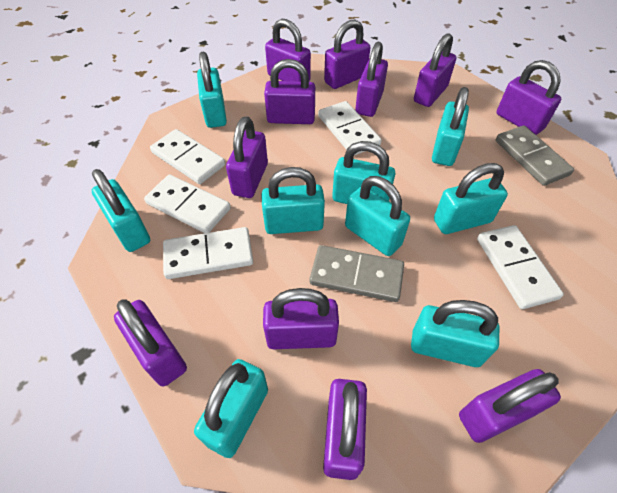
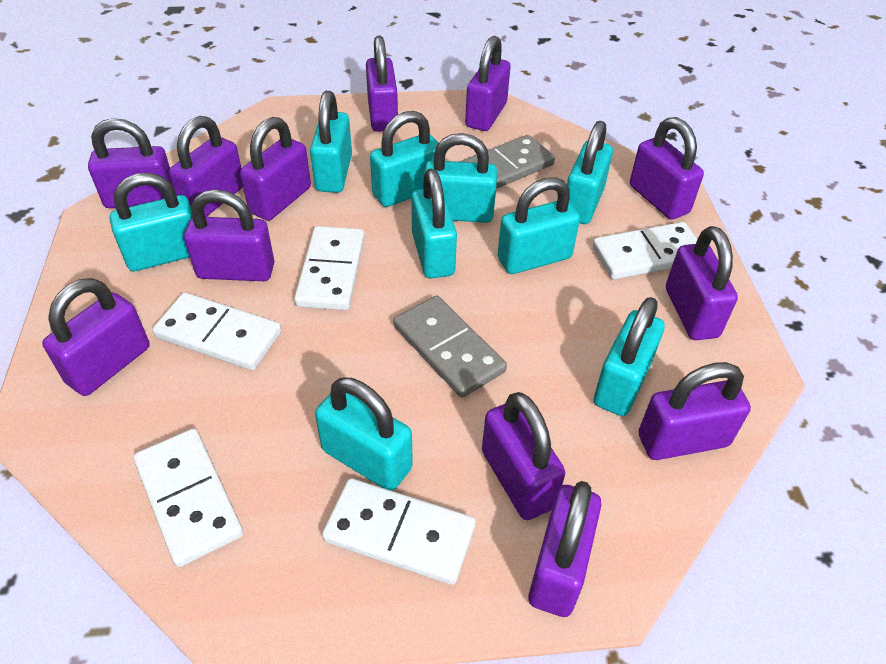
purple padlock: [114,299,187,386] [226,117,268,198] [263,288,339,349] [264,59,315,124] [265,19,311,82] [323,379,367,480] [324,20,370,89] [355,42,388,117] [414,33,456,107] [459,369,561,443] [497,60,561,135] = 11 -> [42,278,149,396] [88,118,173,208] [169,116,243,217] [184,189,275,281] [240,117,311,221] [366,36,398,132] [465,36,511,131] [482,392,565,520] [528,481,602,617] [630,117,704,220] [638,362,751,460] [666,226,738,340] = 12

